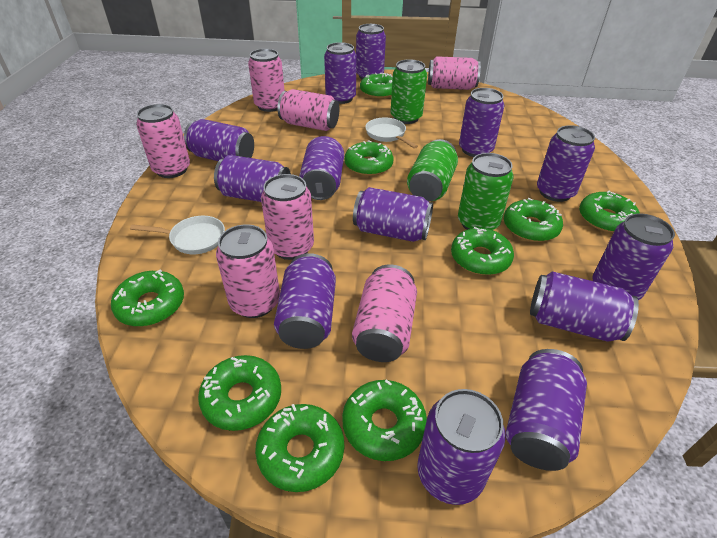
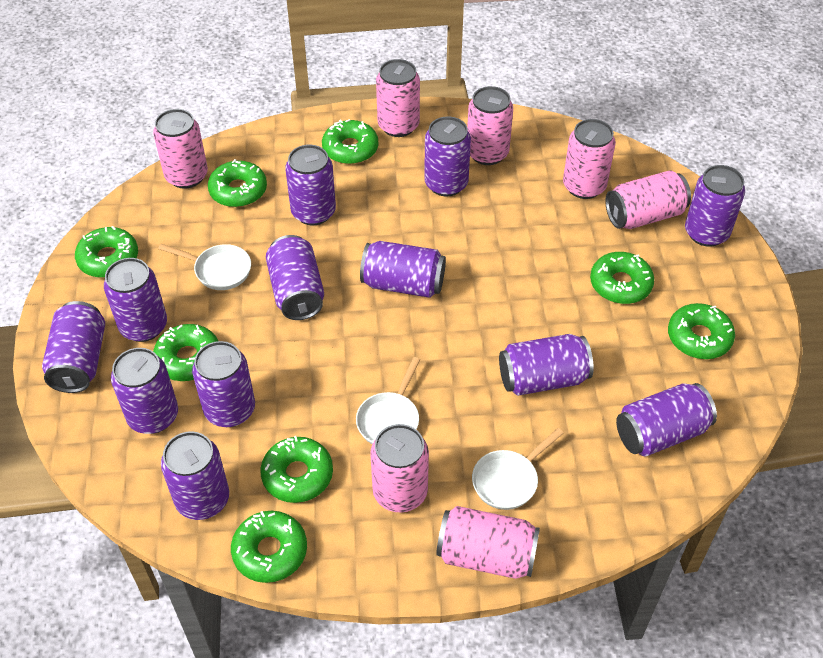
green can: [390,59,427,124] [407,139,458,202] [458,153,514,230] = 3 -> none = 0
green donut: [111,269,184,326] [198,355,281,431] [255,404,344,492] [342,379,427,461] [344,140,393,176] [360,73,393,99] [451,227,514,275] [504,198,563,242] [579,190,640,233] = 9 -> [75,226,138,278] [153,324,218,381] [208,159,267,207] [231,511,307,583] [260,436,333,503] [322,119,378,164] [590,252,654,304] [668,303,735,359] = 8
purple can: [184,119,254,161] [214,155,291,202] [274,253,336,349] [299,136,344,200] [324,42,356,104] [353,187,433,242] [356,24,386,79] [417,389,506,505] [459,88,505,157] [506,349,587,471] [530,271,639,341] [537,125,595,202] [592,213,675,300] = 13 -> [42,301,105,393] [104,258,167,342] [111,348,178,434] [161,431,229,520] [192,341,255,427] [266,235,324,320] [285,145,336,225] [360,241,446,298] [424,116,471,197] [499,334,594,396] [616,383,717,457] [685,165,745,247] = 12
white pan: [130,216,225,254] [365,118,418,149] = 2 -> [158,244,251,290] [356,357,420,444] [472,428,564,510] = 3

